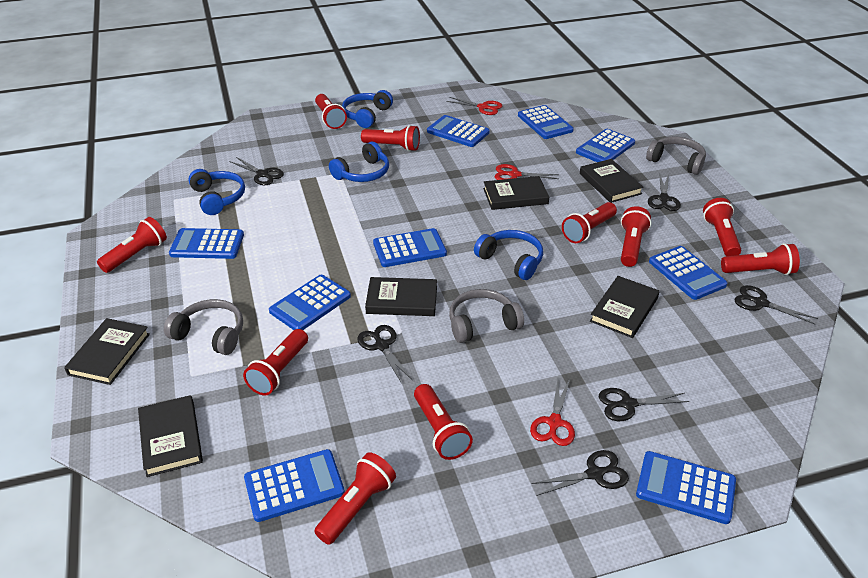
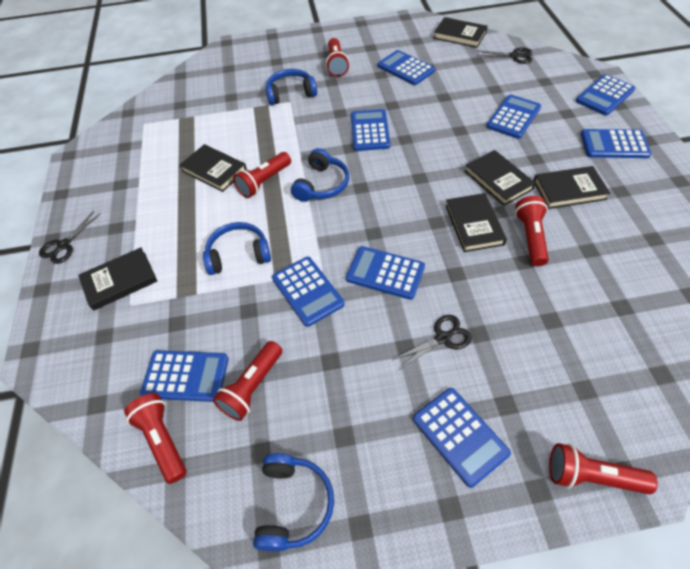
black scissors: [230,157,284,185] [357,325,412,384] [531,450,629,496] [599,388,690,421] [648,174,681,211] [734,285,818,325] = 6 -> [39,211,100,264] [393,315,472,370] [477,47,532,64] = 3
grey headphones: [164,299,243,355] [449,289,524,343] [646,136,706,175] = 3 -> none = 0
red flashlight: [97,217,167,273] [243,329,308,395] [314,452,396,545] [315,94,347,129] [361,125,420,151] [414,384,473,460] [562,202,617,243] [621,206,651,267] [703,198,741,256] [721,243,800,275] = 10 -> [124,393,186,484] [213,341,282,421] [233,152,291,198] [326,38,349,77] [515,196,549,266] [549,443,658,494] = 6
red scissors: [446,97,502,115] [495,164,559,180] [530,379,575,446] = 3 -> none = 0

